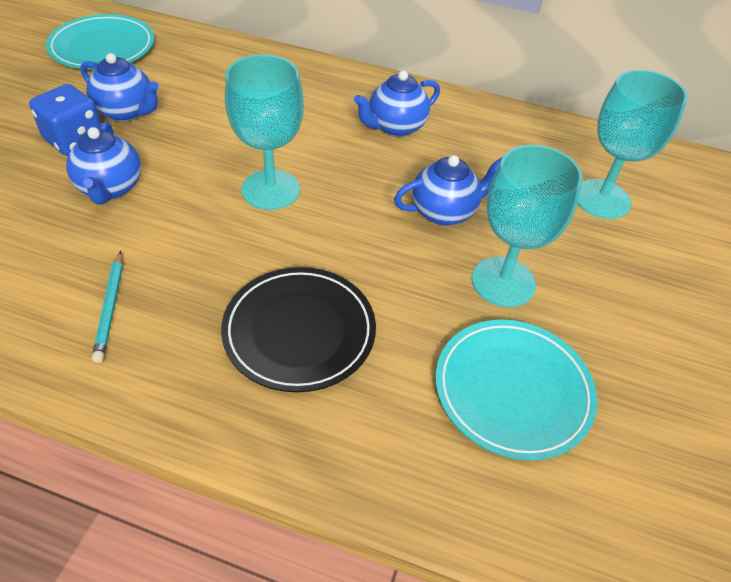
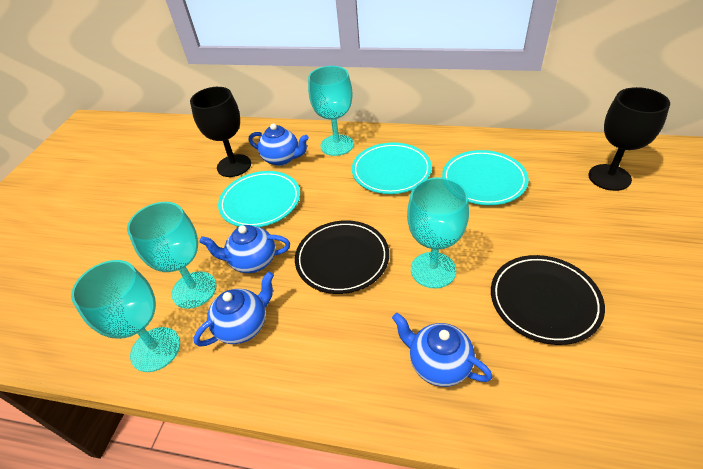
black goblet: none = 0 -> [190,87,251,177] [588,87,670,191] = 2
black plate: [221,267,376,392] = 1 -> [295,220,389,294] [491,255,605,345] = 2
blue dice: [29,84,101,156] = 1 -> none = 0
turquoise goblet: [225,55,304,210] [472,145,582,307] [578,70,688,219] = 3 -> [71,260,180,372] [127,202,216,309] [308,66,354,156] [407,177,469,288] = 4
turquoise pencil: [92,251,123,363] = 1 -> none = 0
turquoise plate: [46,14,155,70] [435,320,597,461] = 2 -> [218,171,300,227] [352,143,432,194] [442,150,529,205] = 3

